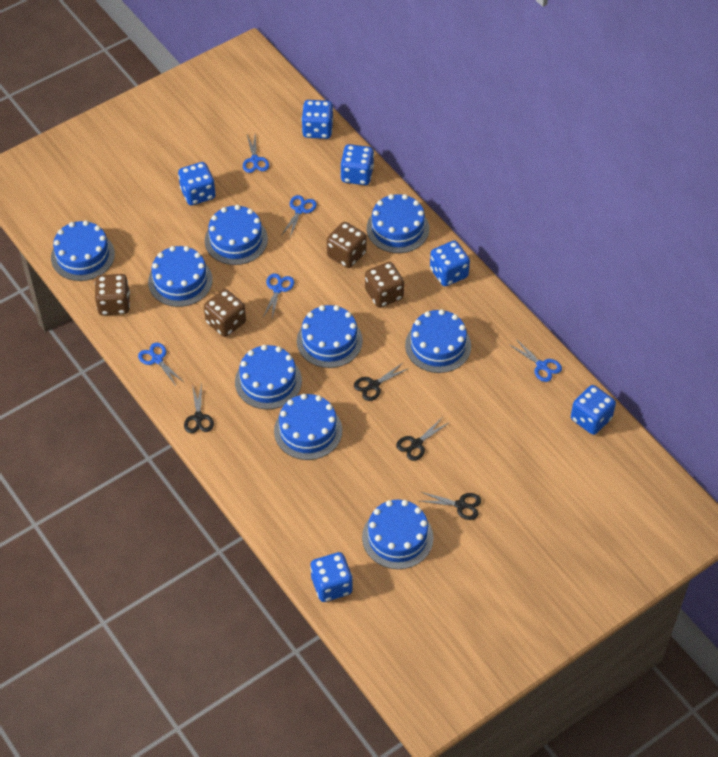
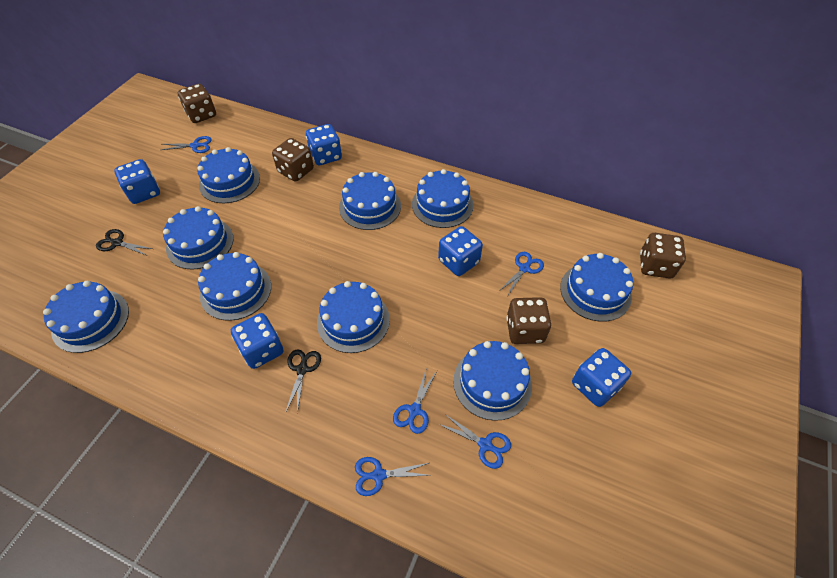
black scissors: [184,384,214,433] [354,363,409,401] [396,418,450,461] [420,492,481,520] = 4 -> [96,229,152,255] [285,350,321,413] = 2
blue dice: [178,162,216,205] [302,100,333,139] [310,552,353,602] [340,144,374,185] [430,241,470,286] [571,385,616,435] = 6 -> [114,159,160,204] [231,313,284,369] [306,124,342,165] [438,226,483,276] [572,348,631,407] = 5

